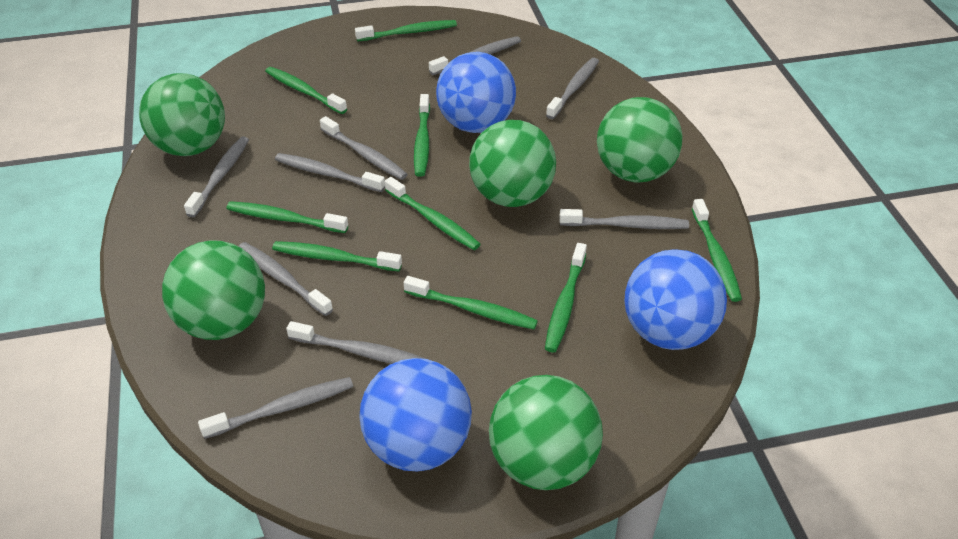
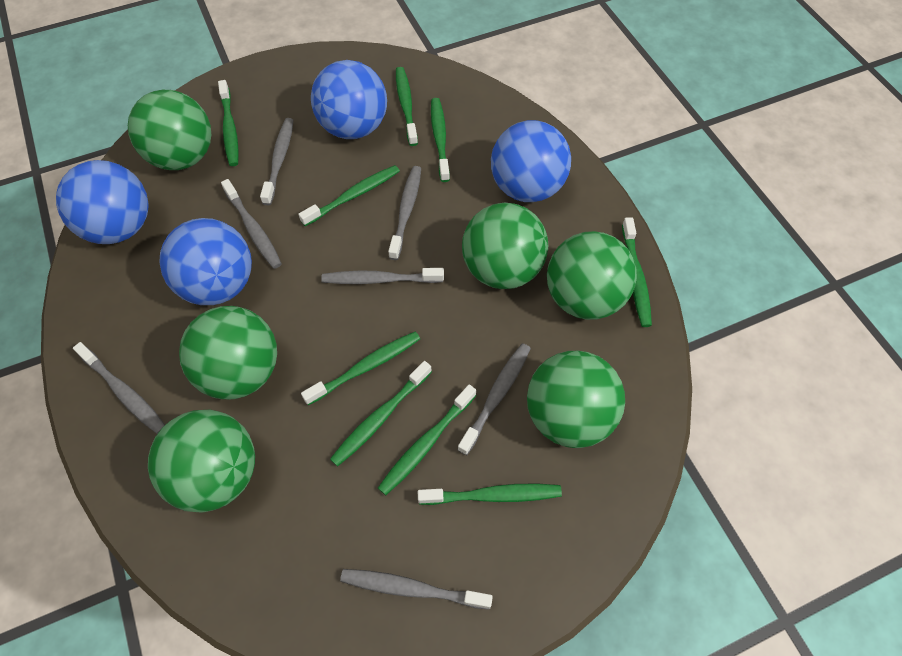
blue ball: [359,358,472,472] [436,52,516,133] [624,249,727,350] = 3 -> [56,160,149,244] [159,218,252,305] [311,60,387,139] [491,120,571,202] = 4
green ball: [139,73,225,156] [162,240,265,340] [469,120,556,207] [489,375,603,490] [597,97,683,183] = 5 -> [128,90,211,170] [148,409,255,513] [179,306,277,399] [462,203,548,289] [527,351,625,448] [547,231,637,320] = 6
grey toothbrush: [184,136,249,217] [198,377,353,439] [238,242,333,316] [275,153,385,192] [286,321,426,364] [320,116,408,180] [429,36,521,75] [546,58,599,119] [559,209,689,229] = 9 -> [73,342,165,434] [221,179,282,269] [260,118,294,205] [321,268,444,284] [340,569,493,610] [388,166,421,260] [458,343,531,455] = 7

